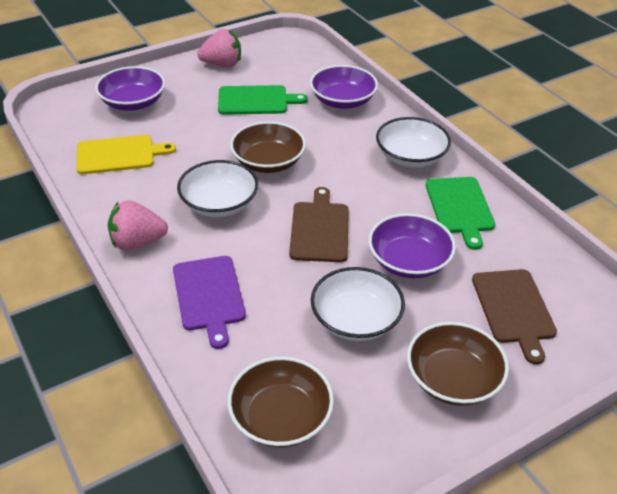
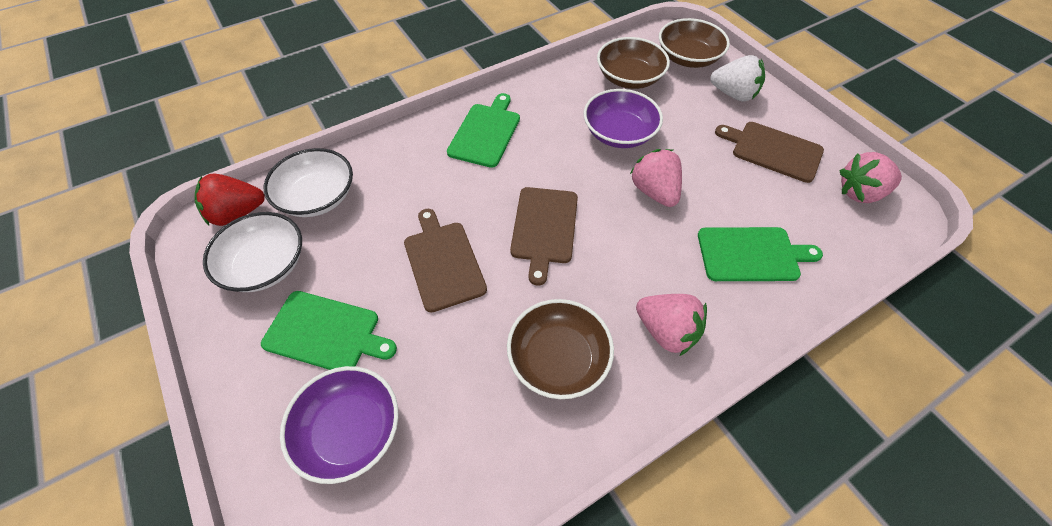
brown cutting board: [289,187,349,262] [472,269,557,365] = 2 -> [404,209,487,312] [510,187,578,286] [715,122,824,183] = 3
green cutting board: [218,85,308,115] [426,177,495,250] = 2 -> [261,291,397,370] [447,93,520,168] [698,227,823,281] = 3
pink strawberry: [108,200,168,250] [197,29,241,67] = 2 -> [630,149,682,207] [636,294,707,356] [840,152,902,203] = 3
purple bowl: [95,66,165,111] [310,65,378,109] [368,213,456,279] = 3 -> [280,366,399,484] [584,89,663,148] = 2
purple cutting board: [173,256,246,349] = 1 -> none = 0
red strawberry: none = 0 -> [194,174,265,226] = 1
white bowl: [177,160,258,217] [311,267,405,341] [376,117,451,168] = 3 -> [203,212,302,292] [264,148,353,217] = 2
white strawberry: none = 0 -> [710,55,765,102] = 1
yellow cutting board: [76,135,176,174] = 1 -> none = 0

